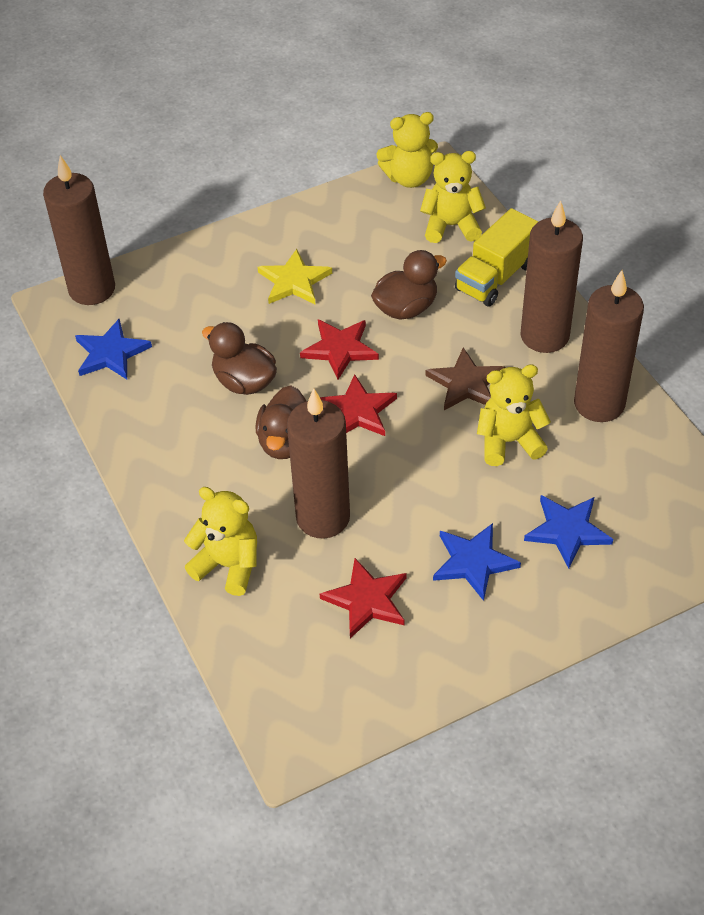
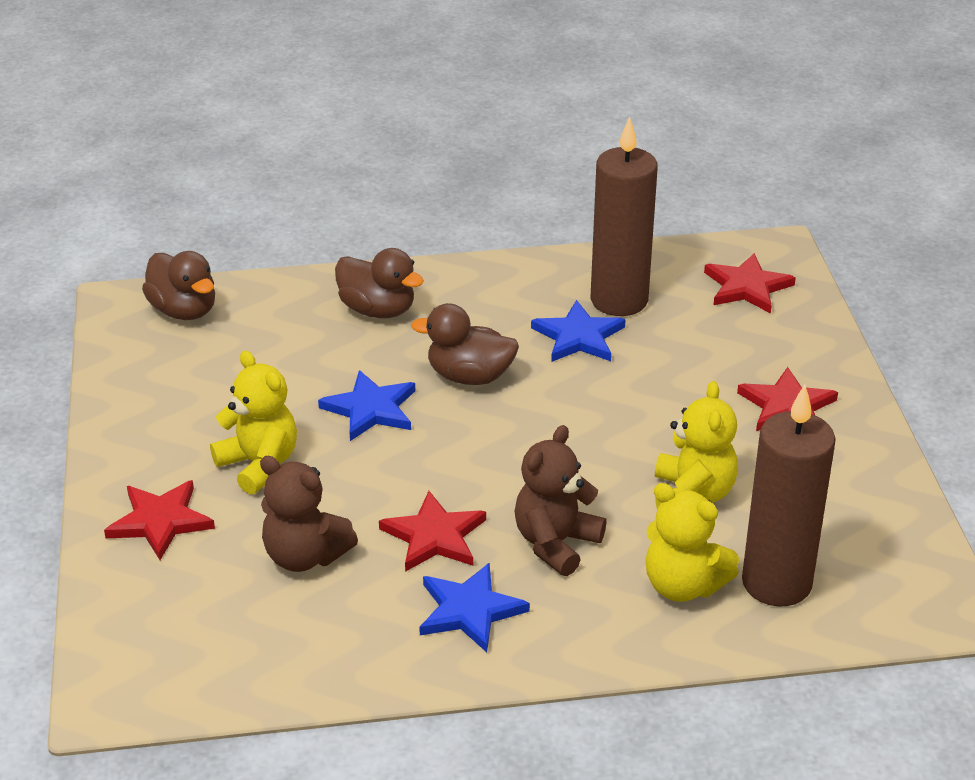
brown candle: [43,155,115,305] [287,389,350,539] [520,200,583,353] [574,270,644,422] = 4 -> [591,117,658,316] [742,385,836,606] = 2
brown star: [425,347,505,410] = 1 -> none = 0
brown teddy bear: none = 0 -> [260,456,358,572] [514,425,607,576] = 2
red star: [300,320,379,379] [320,374,397,436] [320,558,406,638] = 3 -> [104,480,215,560] [379,491,486,572] [704,253,796,314] [737,367,838,431] = 4
yellow star: [258,249,332,304] = 1 -> none = 0
yellow teddy bear: [184,487,257,596] [376,112,438,188] [420,151,486,243] [477,364,551,466] = 4 -> [210,351,297,495] [646,483,739,602] [655,381,738,509] = 3
yellow truck: [455,208,539,307] = 1 -> none = 0

